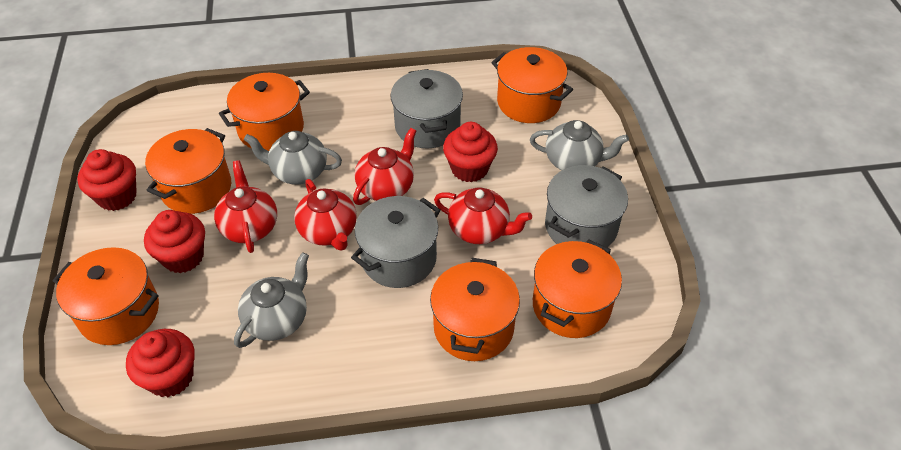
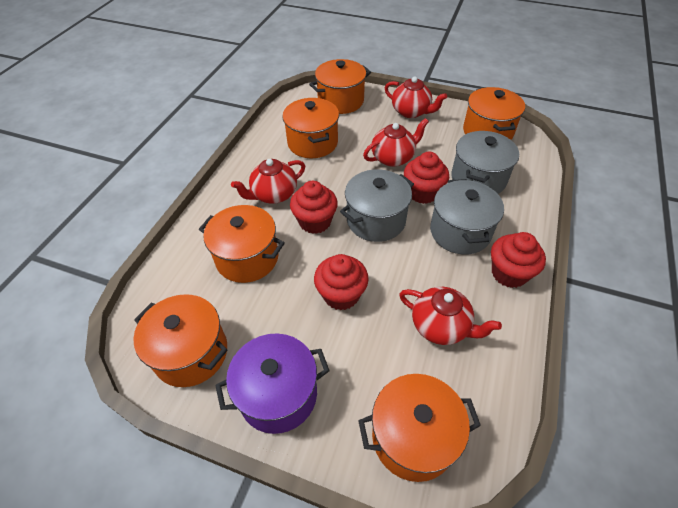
grey teapot: [234,252,309,348] [244,131,342,185] [530,120,629,170] = 3 -> none = 0
purple pot: none = 0 -> [215,334,330,434] = 1

